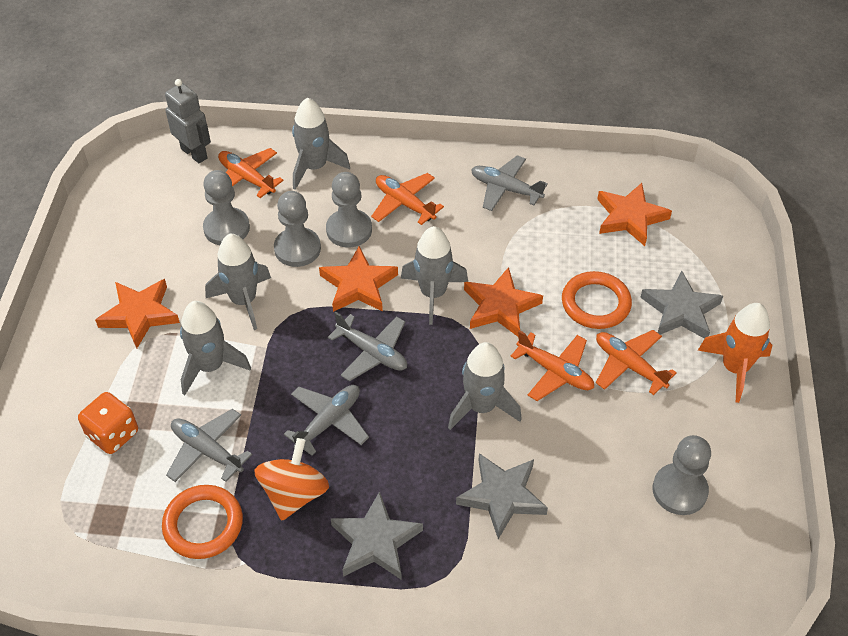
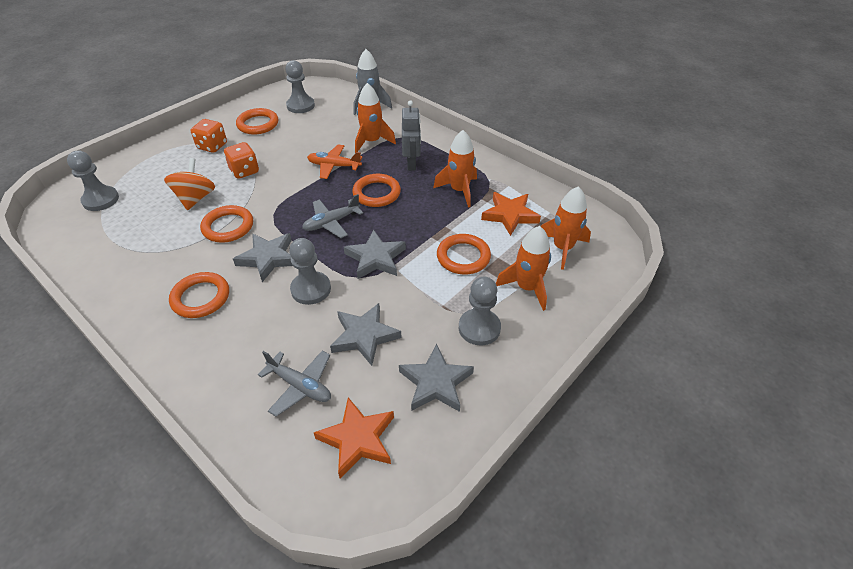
grey plane: [166,409,252,482] [284,385,369,456] [328,312,407,381] [471,155,548,211] = 4 -> [258,350,331,417] [302,194,363,238] = 2
grey rocket: [180,301,251,395] [205,234,271,330] [292,97,350,190] [401,226,468,325] [448,342,522,430] = 5 -> [354,49,392,115] = 1
grey star: [331,491,423,580] [456,453,548,539] [640,271,723,339] = 3 -> [233,233,292,282] [330,303,402,366] [344,229,406,279] [399,344,474,412] = 4
orange dice: [78,392,138,454] = 1 -> [191,119,227,153] [224,142,259,179] = 2
orange plane: [218,148,284,198] [371,173,444,225] [510,330,594,401] [596,330,677,395] = 4 -> [307,145,362,179] = 1
orange ring: [162,485,243,559] [562,271,632,329] = 2 -> [169,272,229,318] [200,205,253,243] [236,108,278,135] [352,174,401,207] [437,234,491,275] = 5
orange rocket: [698,303,772,403] = 1 -> [355,83,396,153] [433,130,477,207] [496,226,551,311] [541,186,591,270] = 4
orange star: [95,279,180,348] [319,246,398,312] [464,267,543,337] [597,183,672,246] = 4 -> [314,397,394,478] [481,192,541,236] = 2

